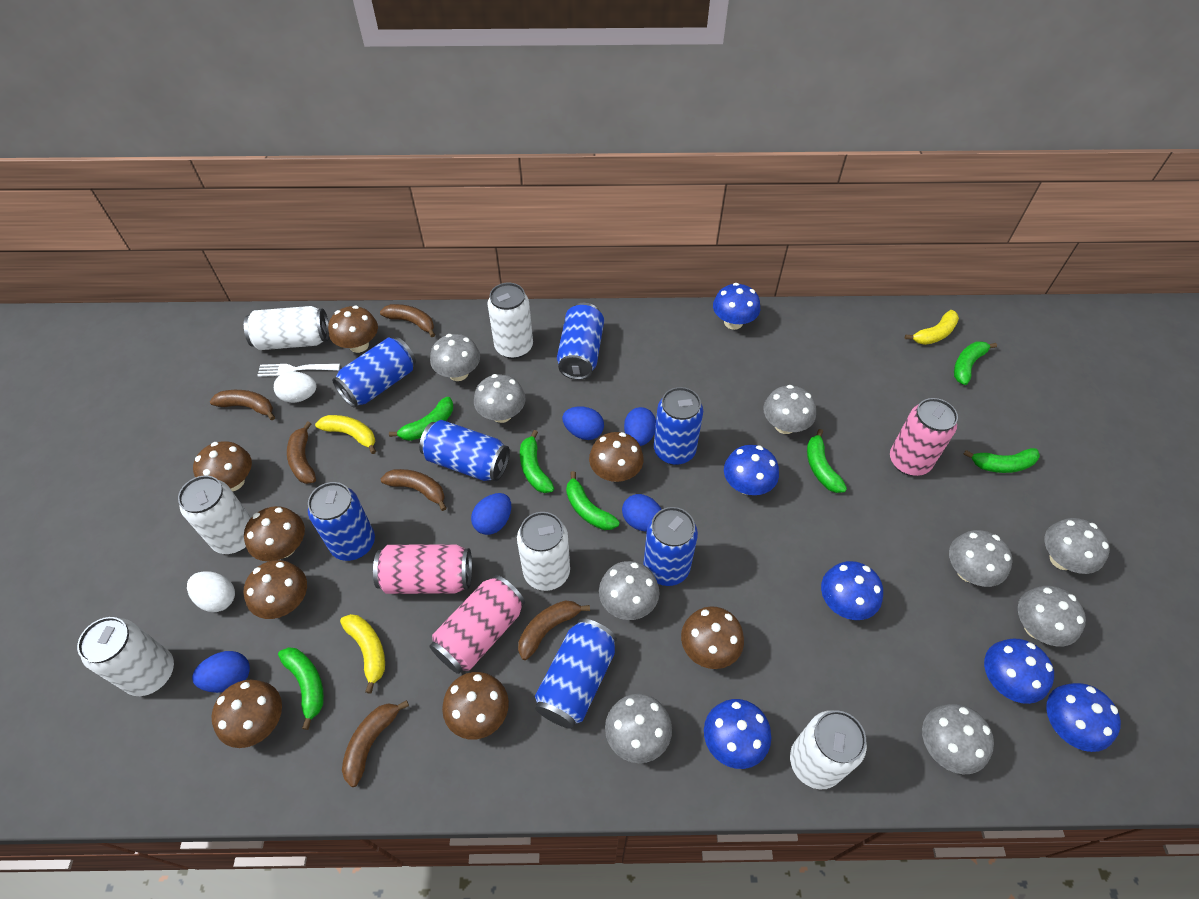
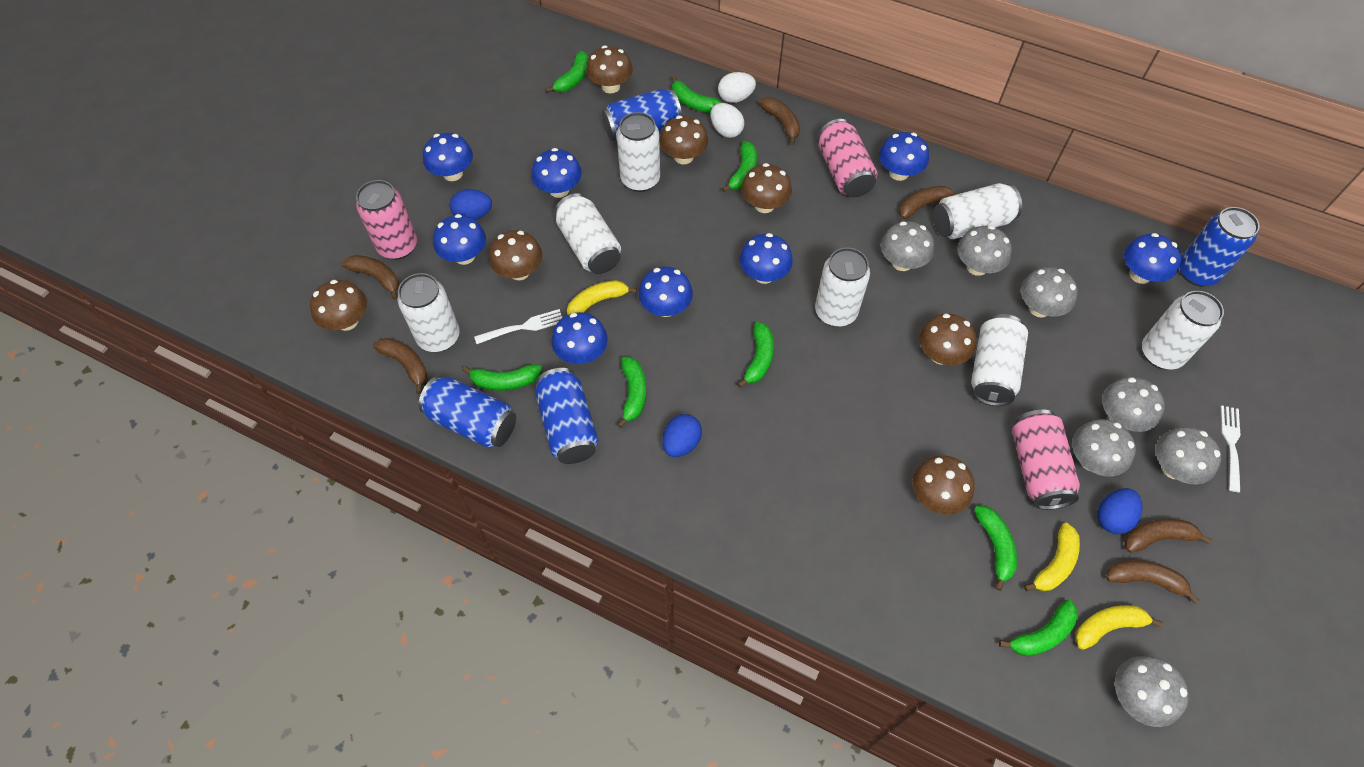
blue can: [308,482,375,561] [332,337,416,408] [419,420,510,481] [535,618,617,729] [557,303,604,380] [643,507,698,586] [654,387,703,465] = 7 -> [418,376,516,448] [535,368,598,464] [602,89,682,141] [1180,207,1260,287] = 4
blue egg: [192,651,250,693] [471,493,511,535] [562,407,604,440] [622,494,662,532] [624,407,656,446] = 5 -> [450,189,492,220] [662,414,702,457] [1097,488,1143,534] = 3
blue mushroom: [704,699,771,769] [713,283,760,330] [724,445,779,495] [821,561,883,620] [984,639,1054,704] [1046,683,1121,752] = 6 -> [423,133,473,181] [433,214,486,265] [531,148,582,198] [552,312,608,364] [638,267,693,317] [739,233,793,284] [879,132,929,181] [1124,233,1181,284] = 8
brown mushroom: [193,441,252,491] [211,680,282,748] [244,506,305,561] [244,560,307,619] [328,305,378,353] [442,672,509,740] [589,432,644,482] [681,606,744,669] = 8 -> [310,280,367,331] [489,230,542,280] [586,45,633,94] [659,116,708,164] [741,163,792,213] [912,455,975,515] [919,314,976,365] = 7
green banana: [278,647,324,730] [389,397,453,441] [520,430,554,493] [566,471,620,530] [807,429,847,493] [954,342,997,385] [963,448,1040,473] = 7 -> [462,364,542,391] [546,51,589,93] [617,357,646,428] [671,75,722,113] [722,141,757,192] [737,322,774,388] [974,506,1017,591] [999,600,1078,656] = 8
grey mushroom: [430,334,480,381] [474,374,526,423] [599,561,659,620] [605,694,672,763] [763,385,816,434] [922,704,994,774] [949,530,1012,587] [1018,586,1086,647] [1045,518,1110,574] = 9 -> [881,221,934,271] [957,225,1012,276] [1021,267,1078,317] [1072,419,1136,476] [1102,377,1165,432] [1115,656,1189,727] [1156,427,1221,485] = 7
white can: [77,617,174,696] [178,475,252,554] [244,306,329,350] [487,283,533,359] [517,512,570,591] [790,710,867,789] = 6 -> [397,273,460,352] [555,193,621,274] [617,112,660,192] [815,248,870,327] [933,183,1022,239] [971,314,1028,406] [1142,291,1224,369] = 7
white fork: [257,364,340,377] = 1 -> [474,309,562,344] [1220,405,1241,493] = 2

